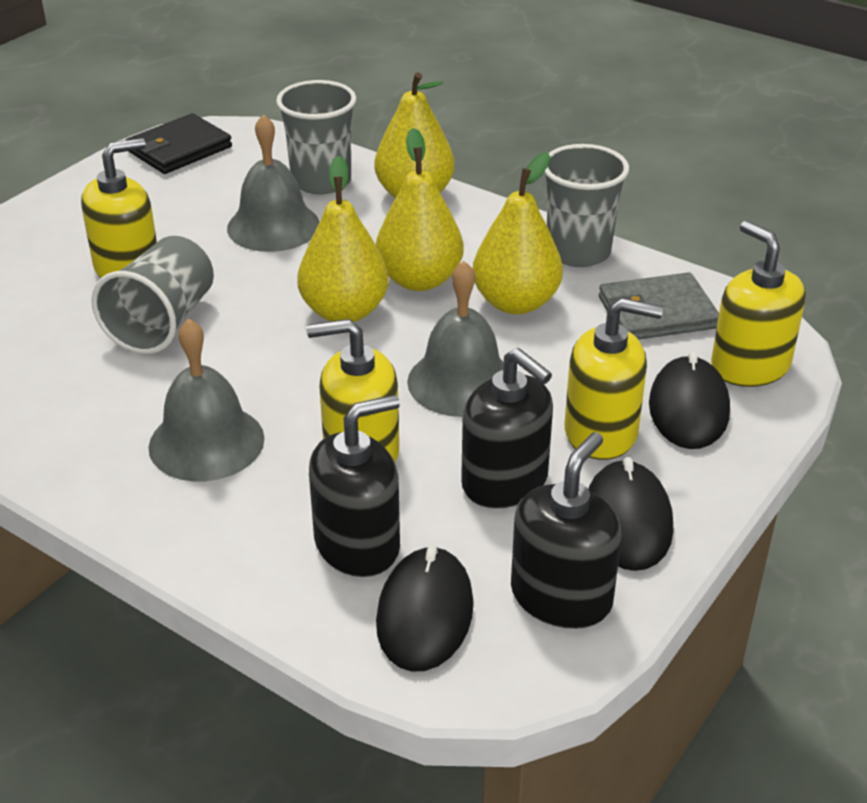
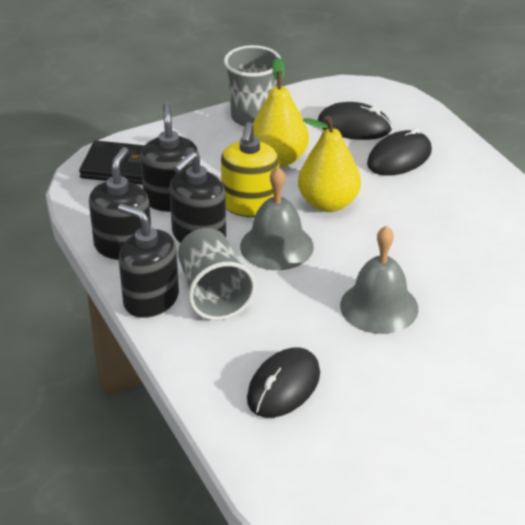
black soap dispenser: [309,395,400,577] [461,348,553,509] [511,432,622,629] = 3 -> [89,147,151,260] [118,204,179,318] [141,103,199,212] [169,152,226,243] = 4
grey bell: [149,319,264,482] [227,114,320,252] [407,261,504,417] = 3 -> [240,167,314,270] [340,226,418,334] = 2
grey cup: [91,236,214,354] [276,80,356,194] [544,144,629,267] = 3 -> [178,228,256,320] [224,45,281,127] = 2
grey wallet: [599,272,719,340] = 1 -> none = 0
yellow pear: [297,156,389,322] [374,72,455,198] [376,128,464,291] [473,152,563,314] = 4 -> [253,57,309,167] [298,115,361,212] = 2
yellow soap dispenser: [81,138,157,278] [307,319,399,462] [564,298,663,460] [711,221,806,387] = 4 -> [221,122,279,217] = 1

